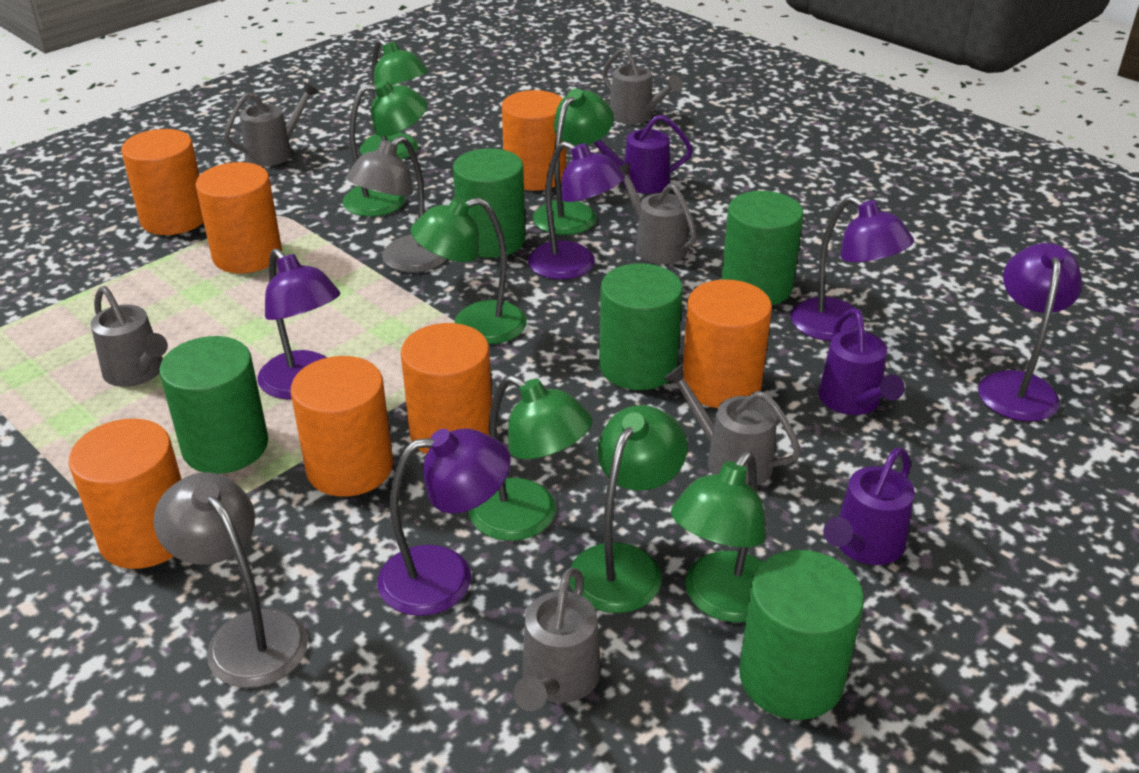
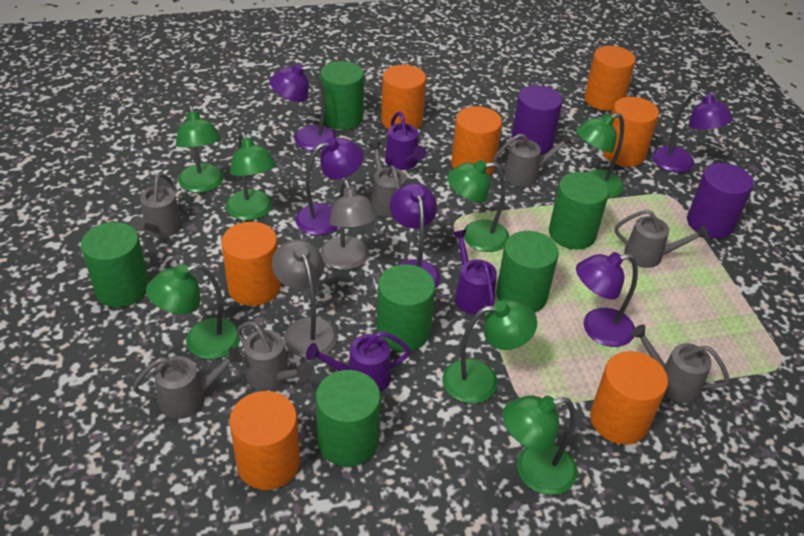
green cylinder: [159,336,268,474] [453,148,525,258] [599,263,683,390] [721,191,803,305] [739,550,864,720] = 5 -> [81,222,149,307] [316,370,381,467] [320,61,364,130] [376,264,435,351] [496,231,559,313] [549,172,609,249] = 6
grey watering can: [91,286,168,387] [224,81,319,166] [513,568,601,711] [602,47,683,124] [619,163,697,264] [663,363,801,485] = 6 -> [130,173,182,238] [133,347,242,419] [237,321,312,390] [368,142,406,217] [493,133,573,186] [614,210,708,268] [631,324,730,403] = 7
purple cylinder: none = 0 -> [511,85,563,154] [687,163,753,239] = 2

